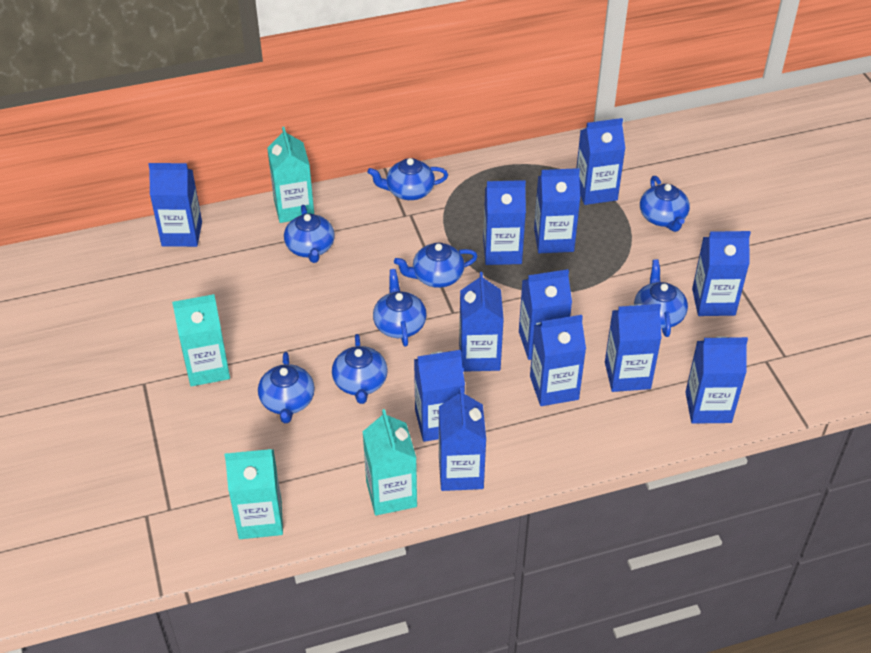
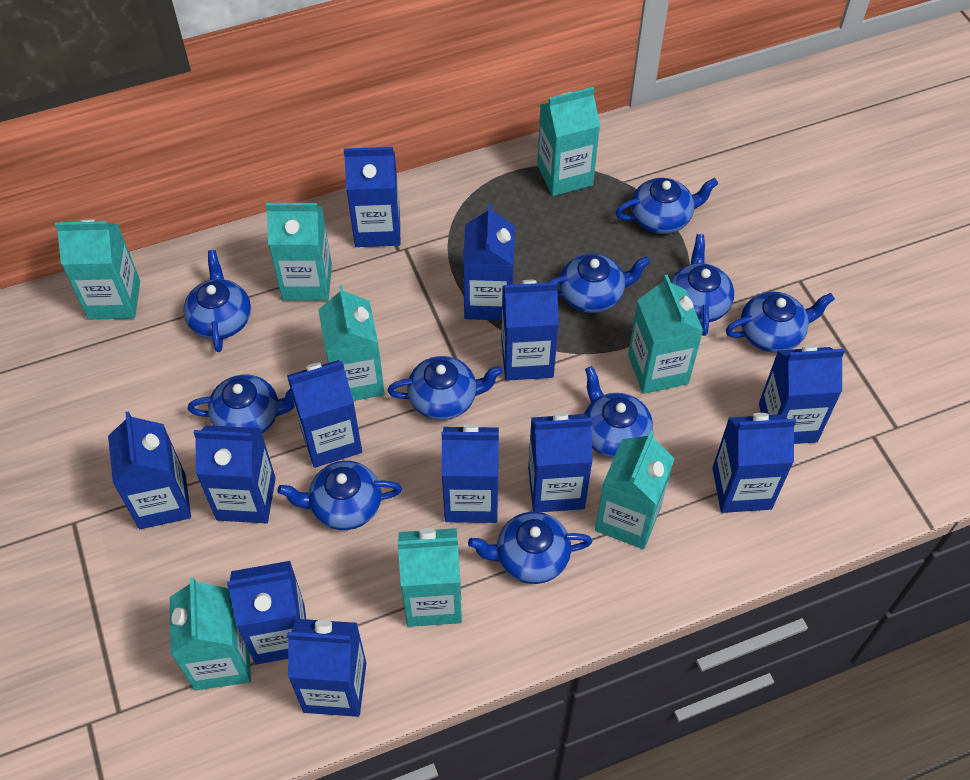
blue teapot: [258,352,315,423] [284,205,335,263] [332,334,388,404] [367,158,448,200] [373,269,427,347] [394,243,478,288] [634,259,688,337] [640,176,690,232] = 8 -> [183,250,251,352] [188,374,295,433] [277,461,402,530] [387,356,503,420] [468,512,592,584] [547,253,650,313] [584,366,653,458] [616,178,718,234] [670,234,734,336] [726,291,835,353] = 10
turquoise carton: [172,294,230,387] [225,449,283,539] [267,127,314,223] [363,409,417,516] = 4 -> [55,219,140,320] [170,577,251,690] [266,203,332,301] [318,285,385,401] [397,528,462,627] [537,87,600,196] [595,431,675,549] [628,275,703,394] = 8

